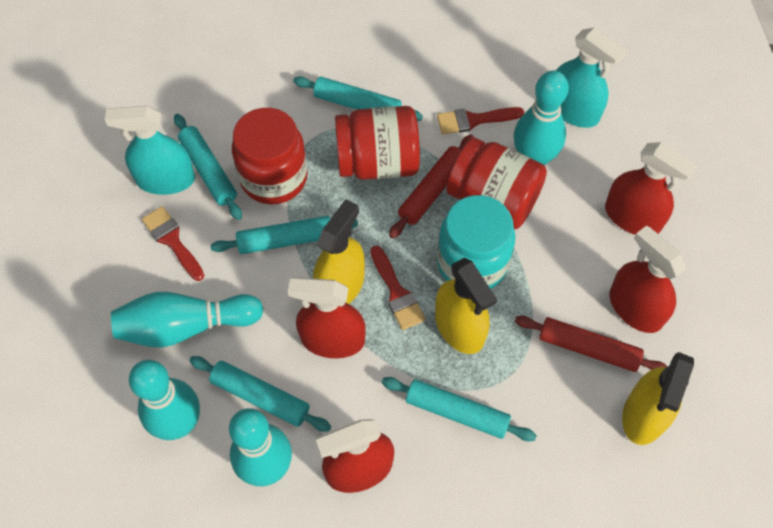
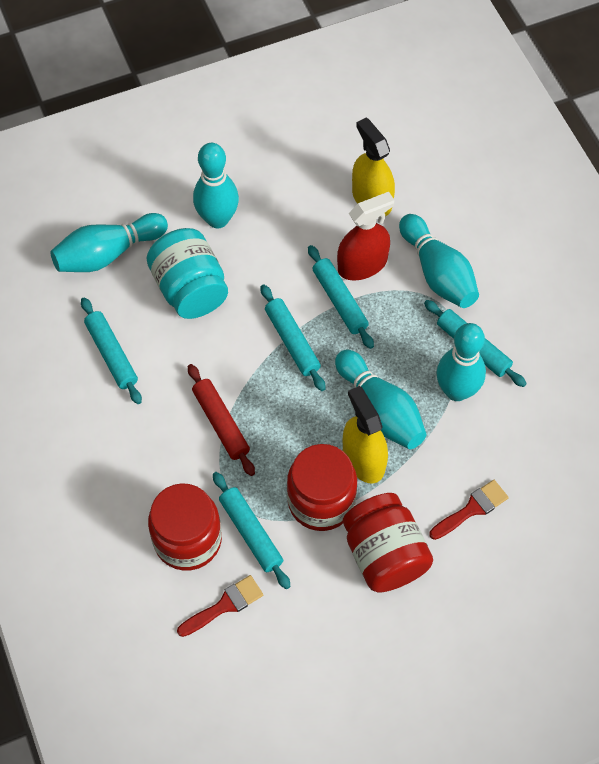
red brush: [142,206,204,281] [371,246,426,330] [437,107,524,134] = 3 -> [177,575,263,637] [429,480,509,540] = 2
red rolling pin: [389,134,474,238] [515,316,668,372] = 2 -> [188,364,255,476] = 1
red spray bottle: [288,277,366,358] [316,419,394,493] [605,142,698,235] [609,225,686,333] = 4 -> [337,192,395,281] = 1
turquoise bowling pin: [111,292,263,348] [129,360,200,440] [229,408,292,486] [514,70,569,165] = 4 -> [50,213,168,272] [193,143,239,228] [335,350,427,449] [399,214,479,308] [436,323,486,401] = 5
turquoise spray bottle: [105,106,195,195] [556,28,626,128] = 2 -> none = 0
yellow spray bottle: [313,199,365,304] [435,258,497,354] [622,352,694,445] = 3 -> [343,386,388,483] [352,118,395,216] = 2

